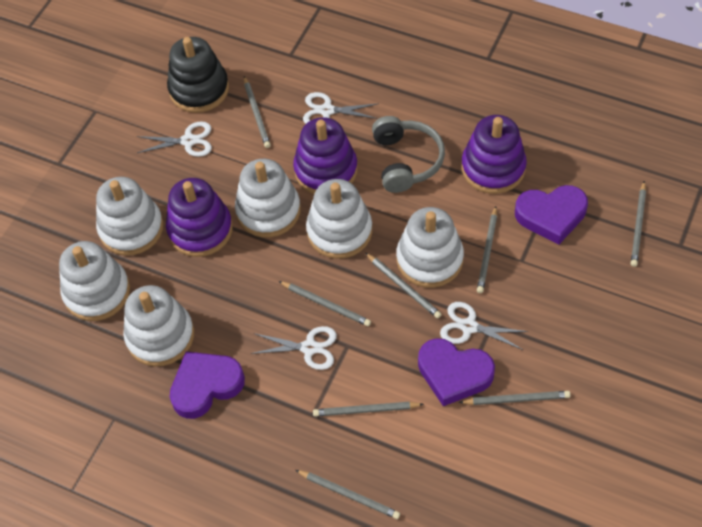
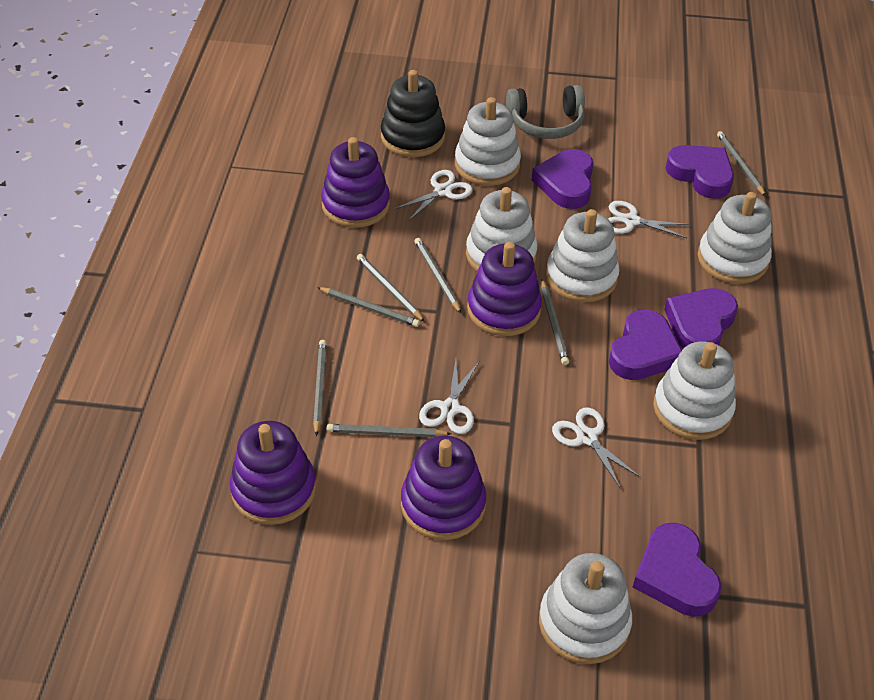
grey pencil: [244,76,271,148] [279,281,371,326] [296,470,400,519] [313,402,424,417] [366,253,442,319] [459,391,571,405] [477,206,497,293] [631,181,646,267] = 8 -> [313,340,327,436] [317,287,420,327] [327,424,451,437] [357,254,425,322] [414,238,461,313] [541,279,569,365] [717,131,766,196] = 7
purple heart: [170,352,245,419] [418,338,495,406] [515,185,588,245] = 3 -> [532,149,593,209] [609,309,682,380] [633,523,722,617] [664,288,738,349] [666,145,734,199] = 5
purple stacking toy: [166,178,233,257] [293,117,358,194] [461,115,527,194] = 3 -> [230,421,316,525] [321,137,390,228] [401,436,486,540] [467,242,542,336] = 4

